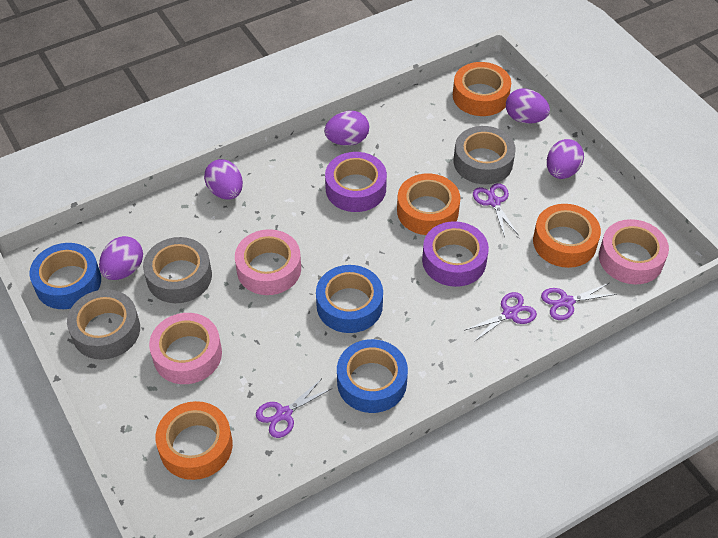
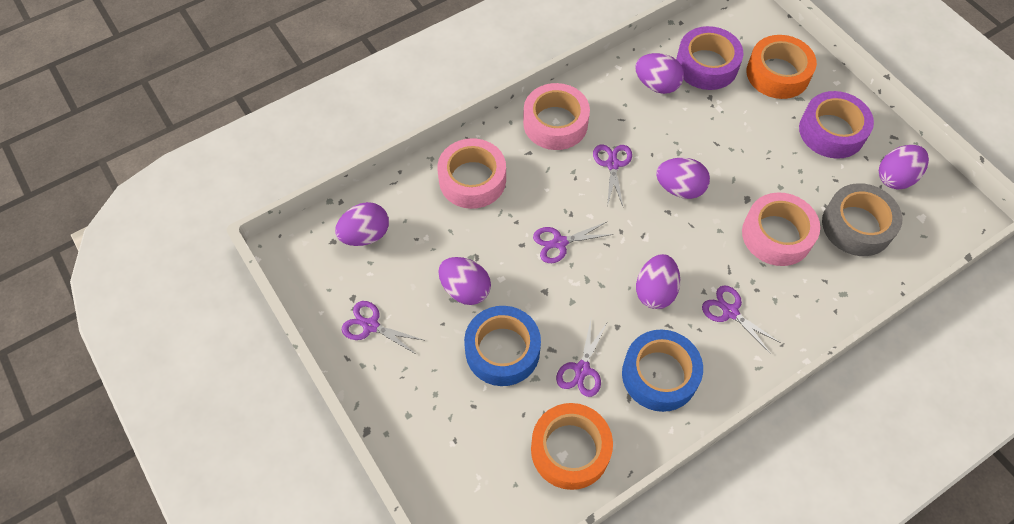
blue tape: [29,243,101,309] [316,265,383,333] [337,339,408,413] = 3 -> [464,306,541,386] [622,329,703,412] = 2
grey tape: [67,289,140,360] [143,237,212,303] [454,126,516,184] = 3 -> [822,183,902,256] = 1
orange tape: [156,401,233,480] [397,173,460,235] [453,62,511,116] [533,204,601,268] = 4 -> [531,403,613,490] [747,35,817,99] = 2
purple egg: [99,236,143,280] [204,159,243,200] [324,111,369,146] [506,88,550,124] [547,139,584,179] = 5 -> [335,202,389,246] [438,257,491,305] [635,53,684,94] [636,254,680,309] [656,158,710,199] [879,145,929,190] = 6
purple scissors: [256,378,331,438] [465,292,537,342] [473,183,518,237] [541,283,617,320] = 4 -> [342,301,423,355] [533,222,613,263] [556,320,607,397] [593,144,632,206] [702,286,781,354] = 5

